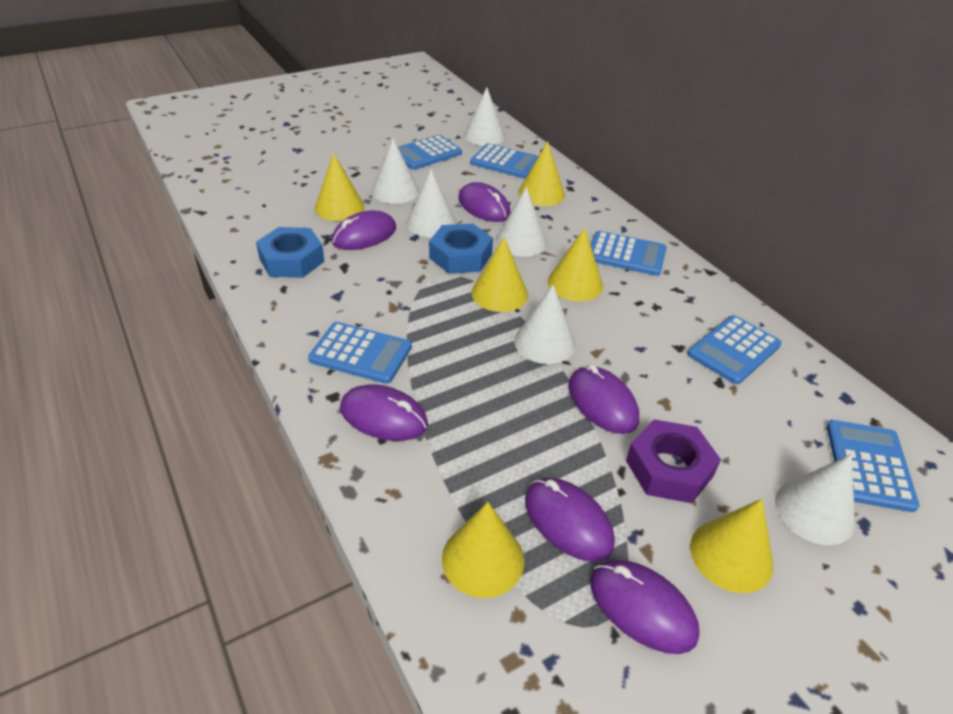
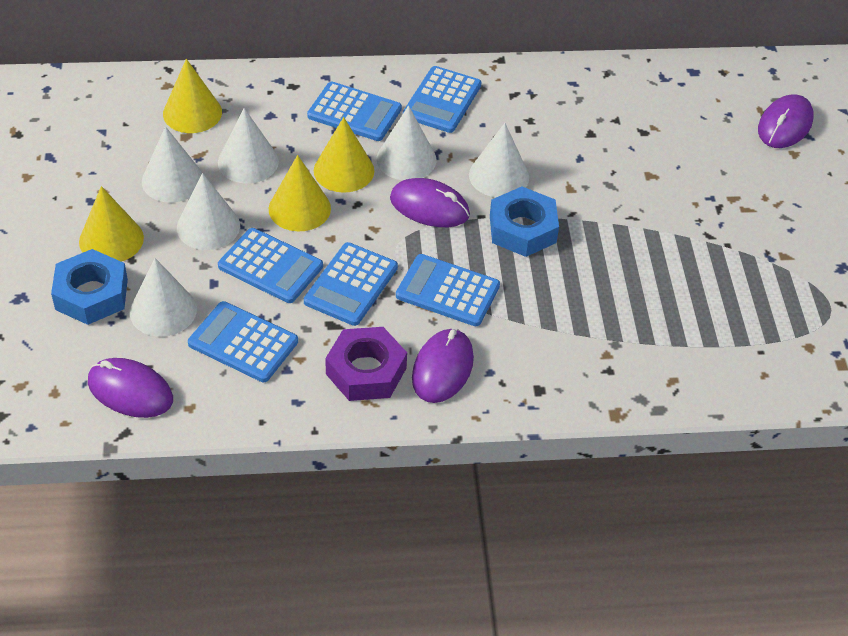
purple mouse: [332,211,396,250] [340,384,428,441] [459,182,510,222] [525,478,615,562] [568,364,639,434] [591,560,699,654] = 6 -> [88,358,173,418] [390,178,470,227] [412,329,474,403] [758,94,814,148] = 4
yellow cone: [315,153,365,221] [442,502,524,598] [472,237,528,312] [518,141,565,206] [548,228,603,302] [690,499,773,593] = 6 -> [79,186,144,262] [163,59,222,133] [269,155,331,231] [314,117,374,193] = 4

